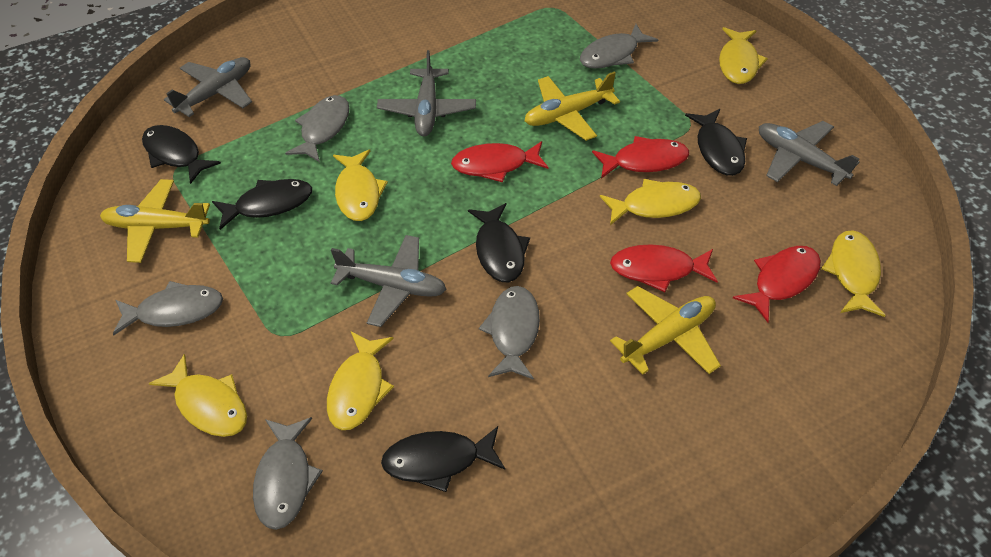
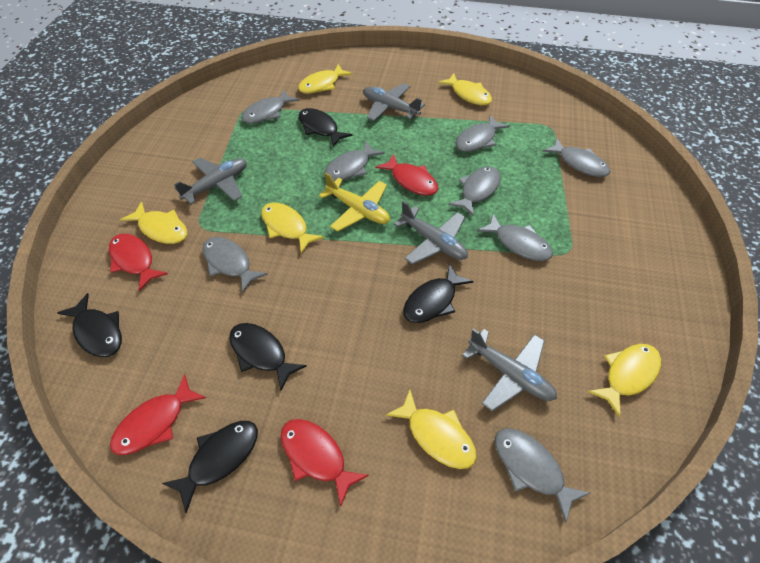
grey fish: [113,281,223,335] [253,417,323,530] [285,95,350,162] [479,286,540,380] [580,24,658,69] = 5 -> [202,237,268,293] [241,90,299,123] [324,141,385,181] [449,166,501,217] [456,115,510,152] [477,214,553,261] [495,428,590,523] [542,138,610,177] = 8
yellow plane: [100,179,210,263] [524,71,620,141] [610,286,721,375] = 3 -> [319,173,390,232] = 1

